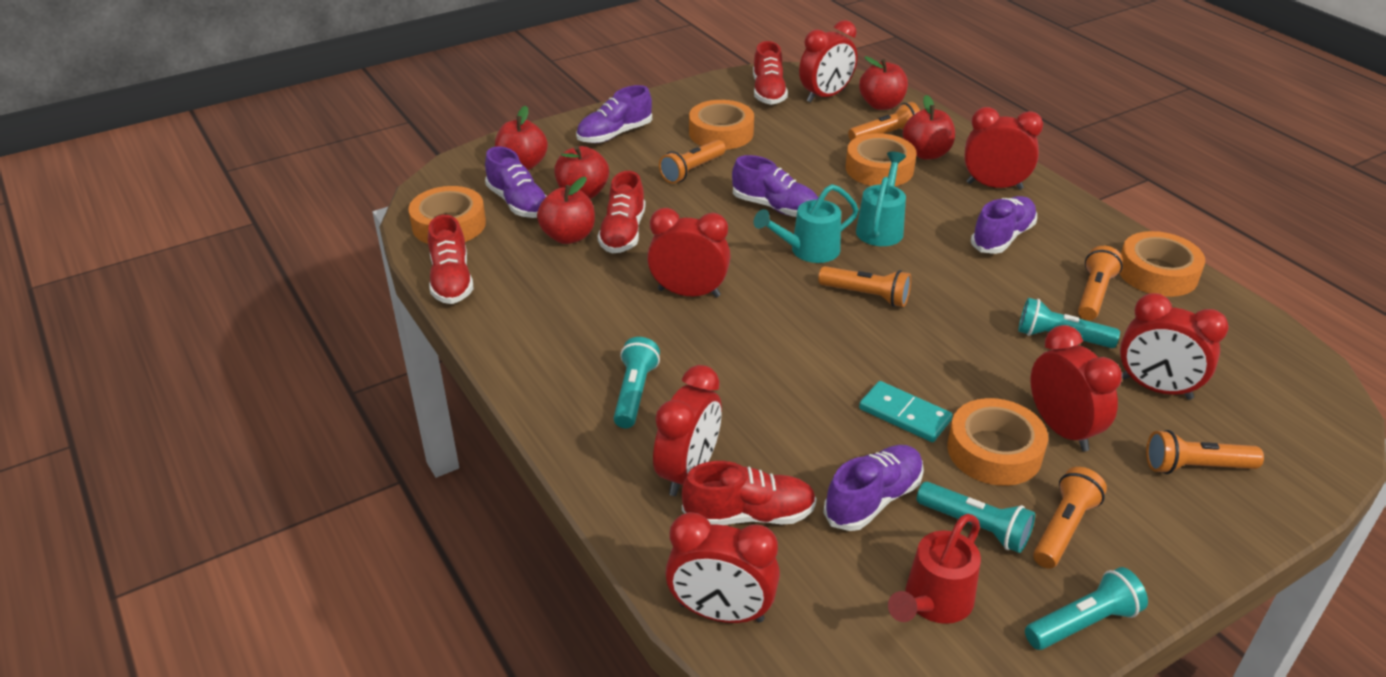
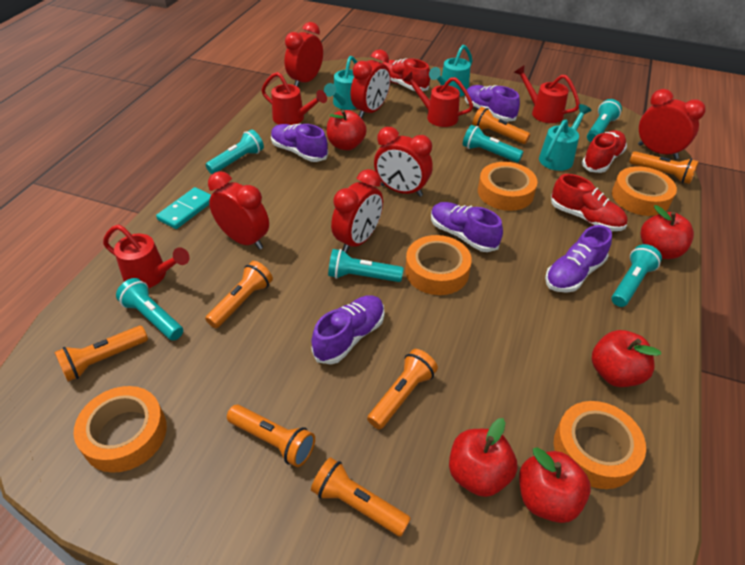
orange flashlight: [659,140,726,184] [818,266,911,307] [848,102,920,141] [1033,467,1107,569] [1078,246,1123,321] [1146,430,1264,474] = 6 -> [55,326,148,382] [205,261,273,328] [227,405,315,467] [311,457,411,537] [367,349,438,429] [472,107,530,144] [629,151,699,184] = 7
red clock: [647,208,731,297] [653,365,722,496] [665,512,780,623] [799,20,857,103] [964,107,1043,190] [1031,325,1122,451] [1120,293,1229,400] = 7 -> [208,171,269,250] [285,22,323,87] [331,169,383,253] [350,50,391,118] [374,127,433,197] [638,89,706,159] = 6
red shoe: [428,215,474,304] [597,171,646,254] [682,461,817,525] [753,41,788,105] = 4 -> [383,58,430,91] [551,174,628,231] [582,130,627,173] = 3
red watering can: [888,514,981,624] = 1 -> [103,225,189,288] [261,72,327,125] [403,71,473,127] [514,65,580,123] = 4
turquoise flashlight: [613,337,660,428] [917,482,1035,553] [1018,298,1120,348] [1025,567,1148,650] = 4 -> [116,278,183,341] [206,129,264,174] [328,249,404,282] [463,125,523,162] [587,99,622,142] [612,244,662,307] = 6
turquoise watering can: [754,184,859,263] [856,152,906,246] = 2 -> [324,56,357,110] [429,45,473,97] [539,104,591,171] = 3

